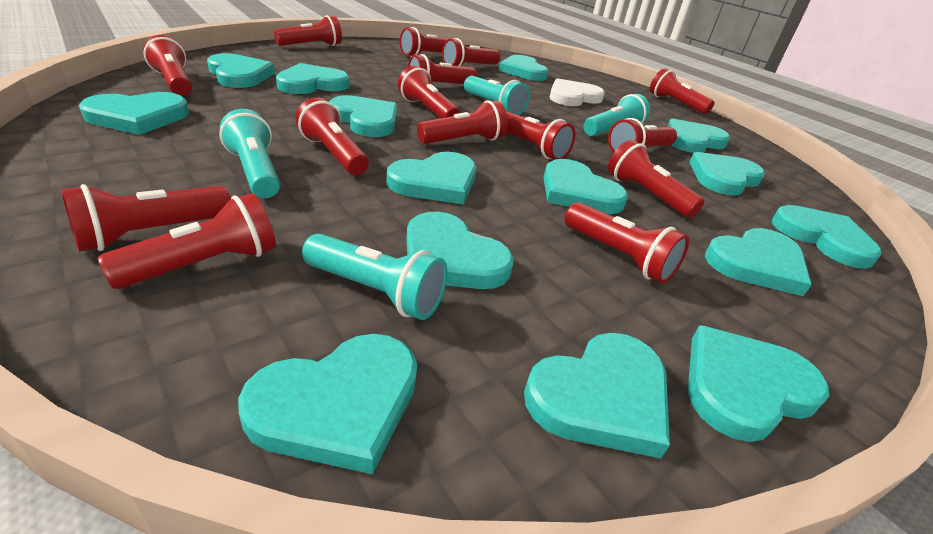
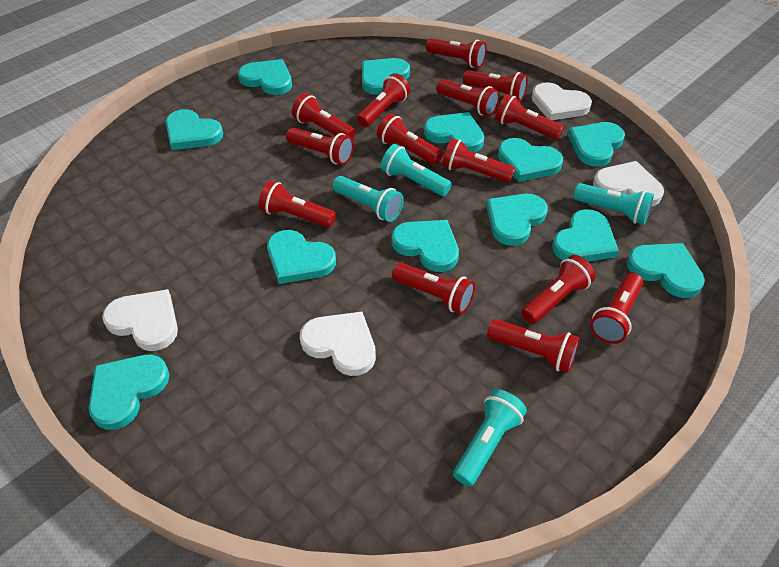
red flashlight: [61,184,231,252] [98,193,276,289] [144,35,192,96] [274,15,342,46] [295,97,369,175] [398,65,460,118] [400,27,452,57] [408,54,477,84] [417,100,508,144] [442,38,500,66] [506,111,575,160] [565,202,689,284] [608,118,677,153] [608,140,704,218] [650,68,714,114] = 15 -> [259,181,336,228] [286,128,354,165] [292,93,355,139] [357,73,410,127] [377,114,443,165] [392,263,475,314] [426,38,487,68] [436,79,500,116] [442,138,515,183] [463,70,528,102] [487,319,580,373] [495,94,564,140] [521,255,596,324] [590,273,643,344] = 14
turquoise heart: [79,92,189,135] [207,53,275,88] [238,334,417,474] [276,63,349,94] [329,95,397,137] [386,152,476,204] [406,212,514,289] [498,55,549,81] [524,333,670,458] [543,159,628,214] [667,119,730,153] [688,325,829,442] [690,152,765,196] [705,228,812,296] [772,205,882,269] = 15 -> [89,355,169,430] [166,109,223,150] [238,59,292,95] [267,230,336,284] [362,58,410,95] [392,220,459,272] [424,112,484,152] [486,194,548,246] [498,138,563,182] [552,209,619,261] [568,122,625,167] [627,243,705,298] = 12
white heart: [550,78,605,106] = 1 -> [102,289,178,351] [300,312,376,376] [532,82,592,120] [593,161,664,207] = 4

